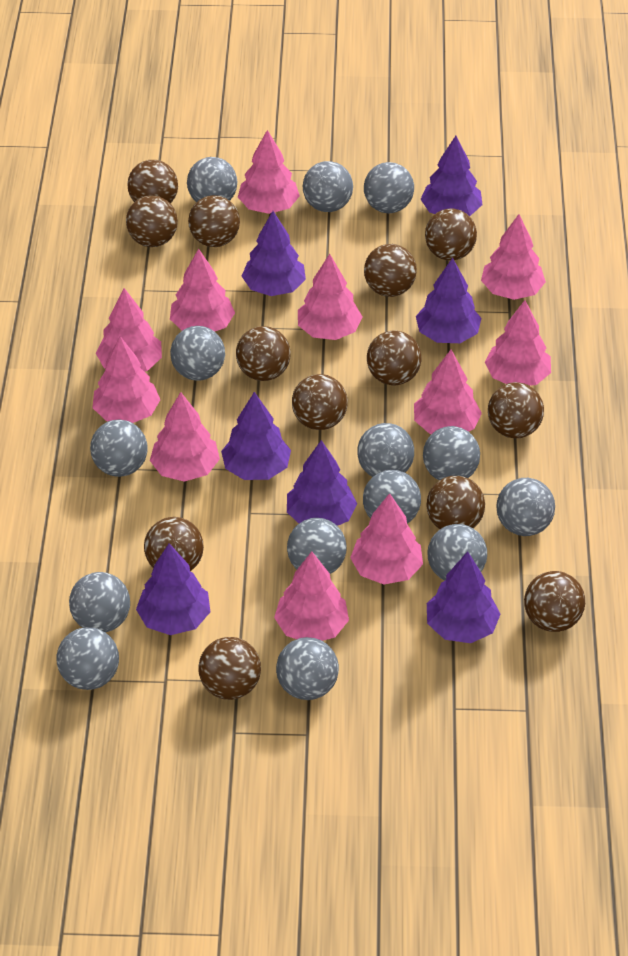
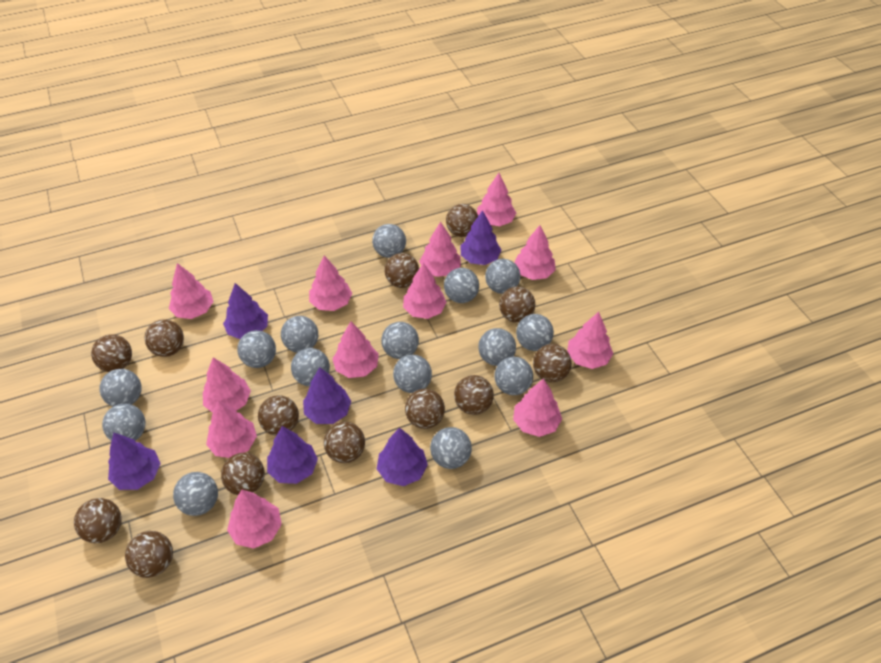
grey ball: [56,627,119,690] [69,572,130,633] [90,420,148,477] [170,326,225,381] [187,157,237,202] [276,637,339,700] [287,518,347,574] [303,161,353,212] [357,423,414,477] [363,470,421,524] [364,162,414,213] [423,426,480,481] [428,524,487,581] [496,478,555,536] = 14 -> [100,369,142,407] [102,403,146,441] [173,472,218,516] [237,330,276,368] [281,316,318,353] [291,348,330,386] [372,224,406,258] [381,322,419,359] [393,354,432,393] [430,427,472,469] [444,268,479,303] [478,328,516,366] [485,259,520,294] [494,357,533,395] [516,314,554,351] = 15
pink tree: [92,336,161,423] [96,288,162,372] [150,392,220,482] [170,248,235,332] [238,130,300,214] [274,551,349,641] [298,254,362,340] [350,493,423,584] [414,350,482,434] [481,214,546,300] [485,300,551,386] = 11 -> [169,263,214,319] [203,357,251,413] [206,400,257,458] [227,490,282,549] [309,256,352,311] [332,321,379,378] [403,263,447,319] [419,222,461,277] [477,173,516,226] [513,379,562,437] [514,225,556,280] [567,312,613,369] = 12
purple tree: [136,543,210,635] [221,392,291,480] [242,211,306,296] [287,440,357,526] [416,258,482,343] [421,136,483,216] [427,551,501,643] = 7 -> [108,433,161,490] [223,283,268,339] [267,426,318,484] [303,367,351,424] [377,427,428,486] [460,210,501,265] = 6

